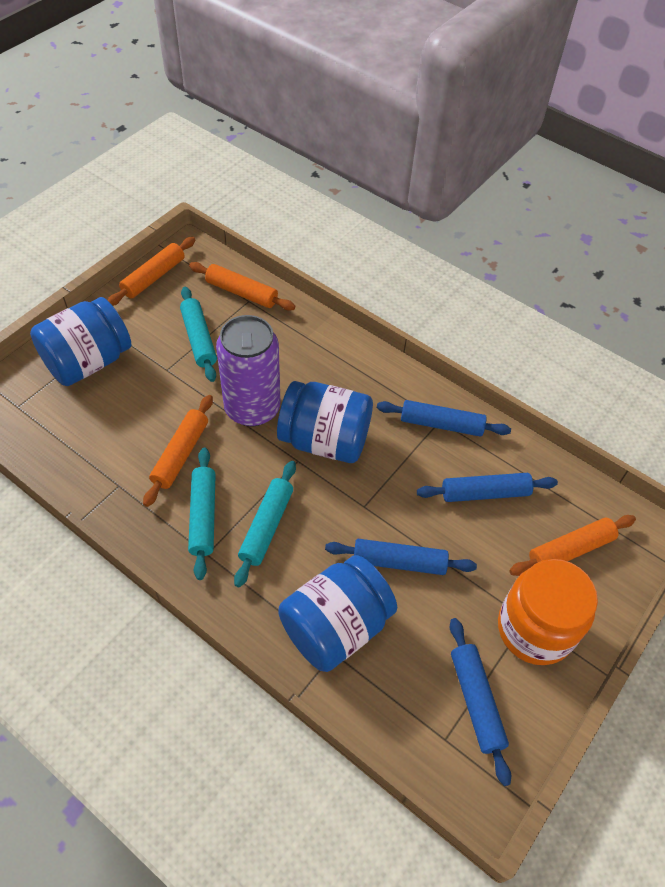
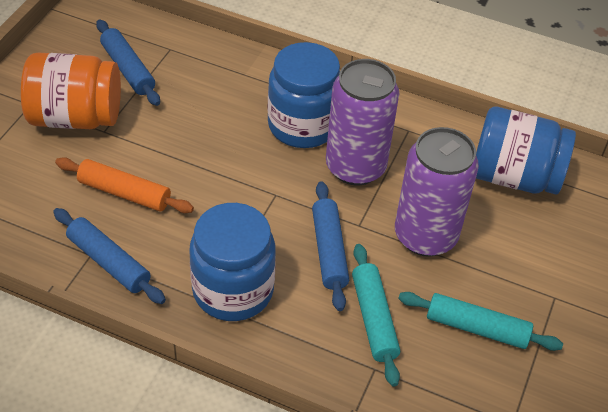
blue rolling pin: [325,539,477,575] [377,400,511,437] [417,473,558,502] [450,618,511,786] = 4 -> [53,208,166,304] [96,20,160,106] [312,181,349,311] = 3
orange rolling pin: [108,237,195,306] [143,395,213,507] [189,262,295,311] [509,515,636,576] = 4 -> [55,157,194,213] = 1
purple can: [216,315,280,426] = 1 -> [326,59,399,185] [395,127,479,257] = 2
turquoise rolling pin: [180,287,217,382] [188,448,216,580] [234,461,296,587] = 3 -> [352,244,400,387] [398,292,563,351] = 2

